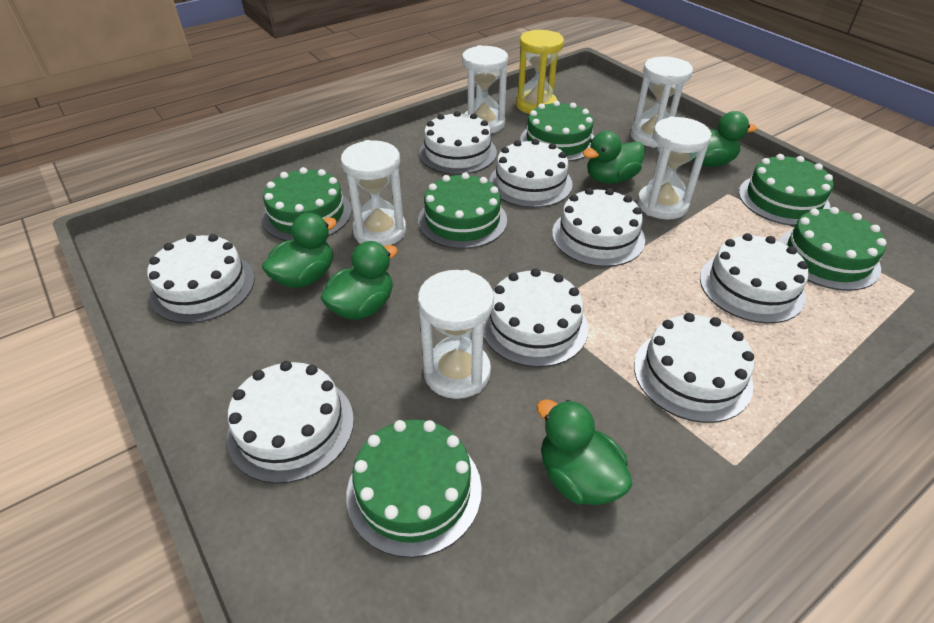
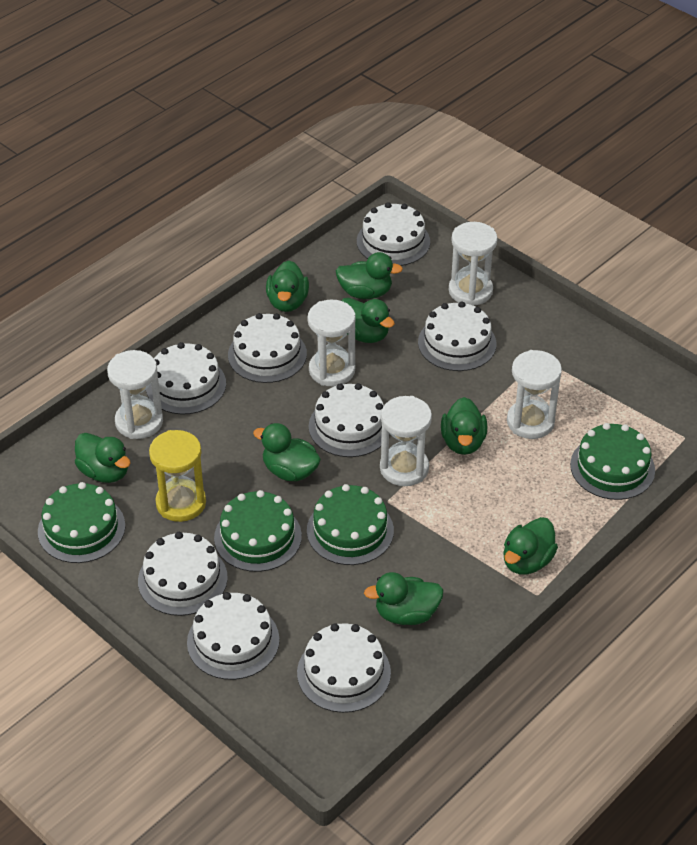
green cake: [262,167,352,241] [346,420,482,558] [418,172,507,249] [520,101,594,162] [739,154,833,226] [779,207,887,291] = 6 -> [38,482,125,563] [214,490,302,572] [307,484,394,565] [570,423,655,500] = 4
green duck: [262,213,337,288] [320,241,398,320] [537,399,632,505] [583,131,645,184] [692,111,757,167] = 5 -> [75,433,131,483] [253,423,321,481] [266,260,309,312] [336,252,403,299] [342,297,395,343] [364,572,444,625] [441,397,487,455] [503,517,558,574] = 8

